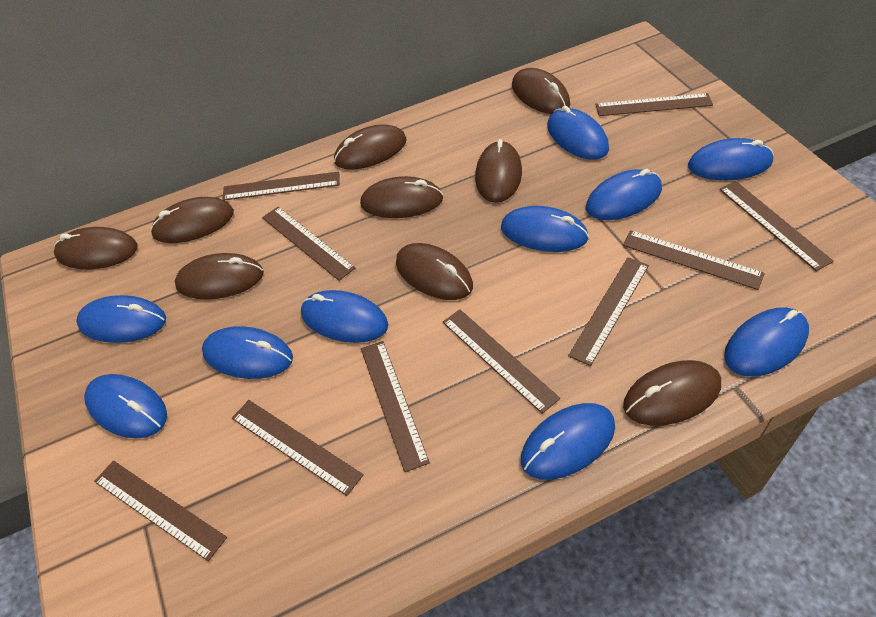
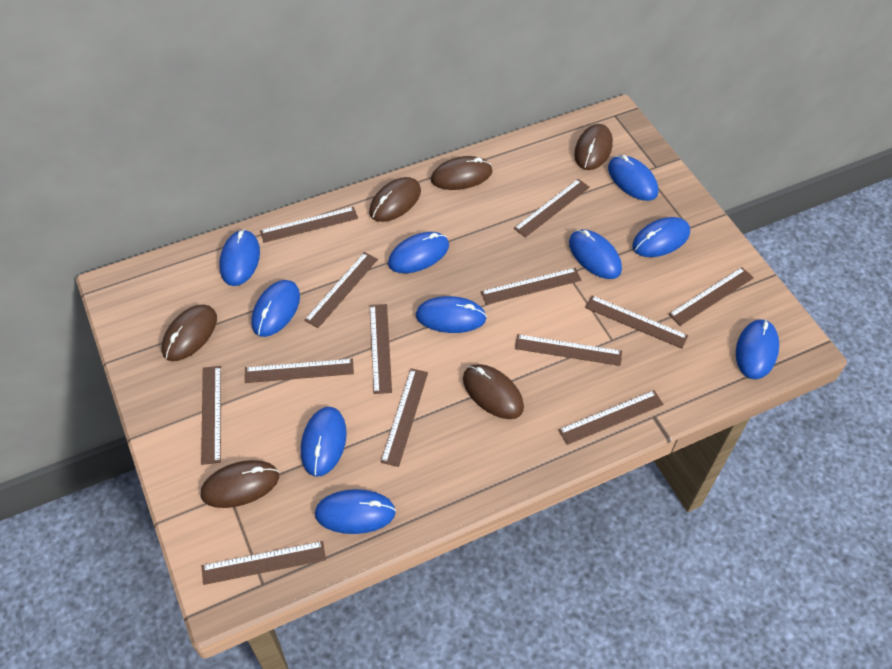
brown mouse: [54,227,138,269] [150,197,234,243] [175,253,264,299] [334,124,407,170] [360,176,443,218] [396,243,473,300] [475,139,522,203] [512,68,570,114] [623,360,721,426] = 9 -> [162,305,217,361] [201,460,279,508] [369,177,421,222] [431,156,493,190] [463,364,524,419] [574,124,613,170] = 6
brown ruler: [94,461,227,561] [222,171,340,200] [232,400,364,496] [262,207,355,281] [361,341,430,472] [443,309,560,414] [568,257,649,366] [595,93,713,116] [623,230,765,290] [719,181,834,271] = 10 -> [201,366,221,465] [202,541,326,585] [245,359,354,383] [260,207,358,243] [304,252,378,328] [370,304,392,394] [381,368,428,467] [481,268,581,305] [514,179,590,237] [515,334,622,366] [558,390,664,445] [585,295,688,349] [669,267,754,326] = 13

